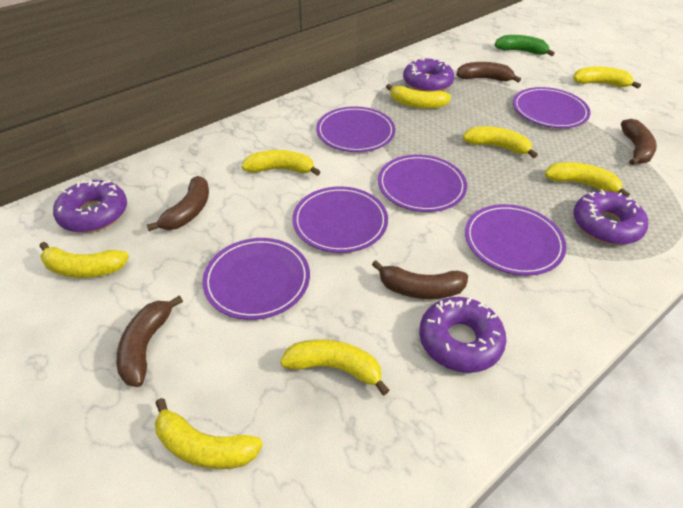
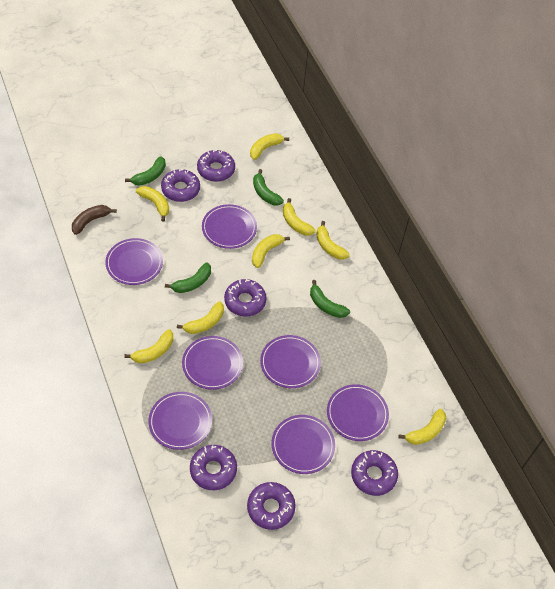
brown banana: [116,295,183,387] [147,176,209,231] [372,260,468,299] [456,62,521,82] [621,119,657,165] = 5 -> [72,205,117,235] = 1
green banana: [495,35,555,56] = 1 -> [125,156,166,186] [165,263,211,293] [253,169,284,205] [310,280,350,318] = 4
purple donut: [53,180,127,233] [403,57,454,91] [419,296,506,373] [573,189,648,245] = 4 -> [161,169,200,202] [190,445,237,490] [197,149,235,182] [224,279,266,317] [247,482,296,530] [351,450,398,496] = 6
purple plate: [202,238,310,320] [292,186,388,253] [316,106,395,152] [378,155,467,212] [465,204,566,276] [513,87,590,128] = 6 -> [105,238,163,285] [148,392,212,450] [182,336,243,390] [202,204,257,249] [260,335,321,388] [272,415,335,474] [327,384,389,441] = 7

